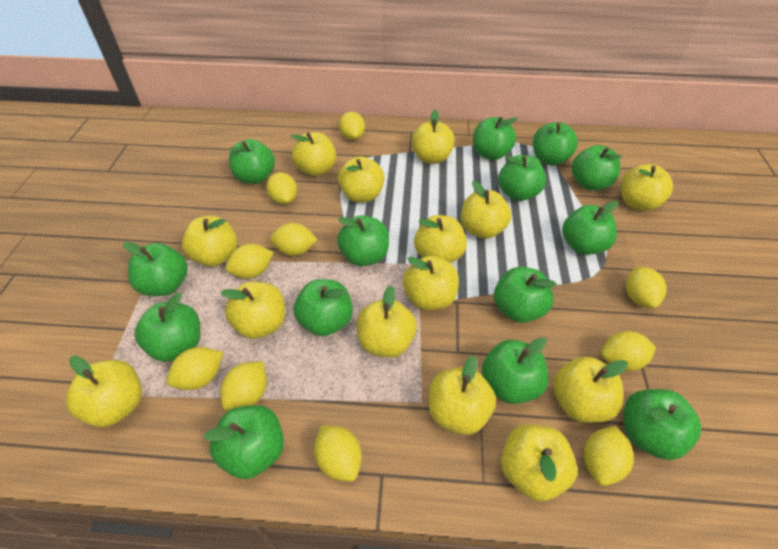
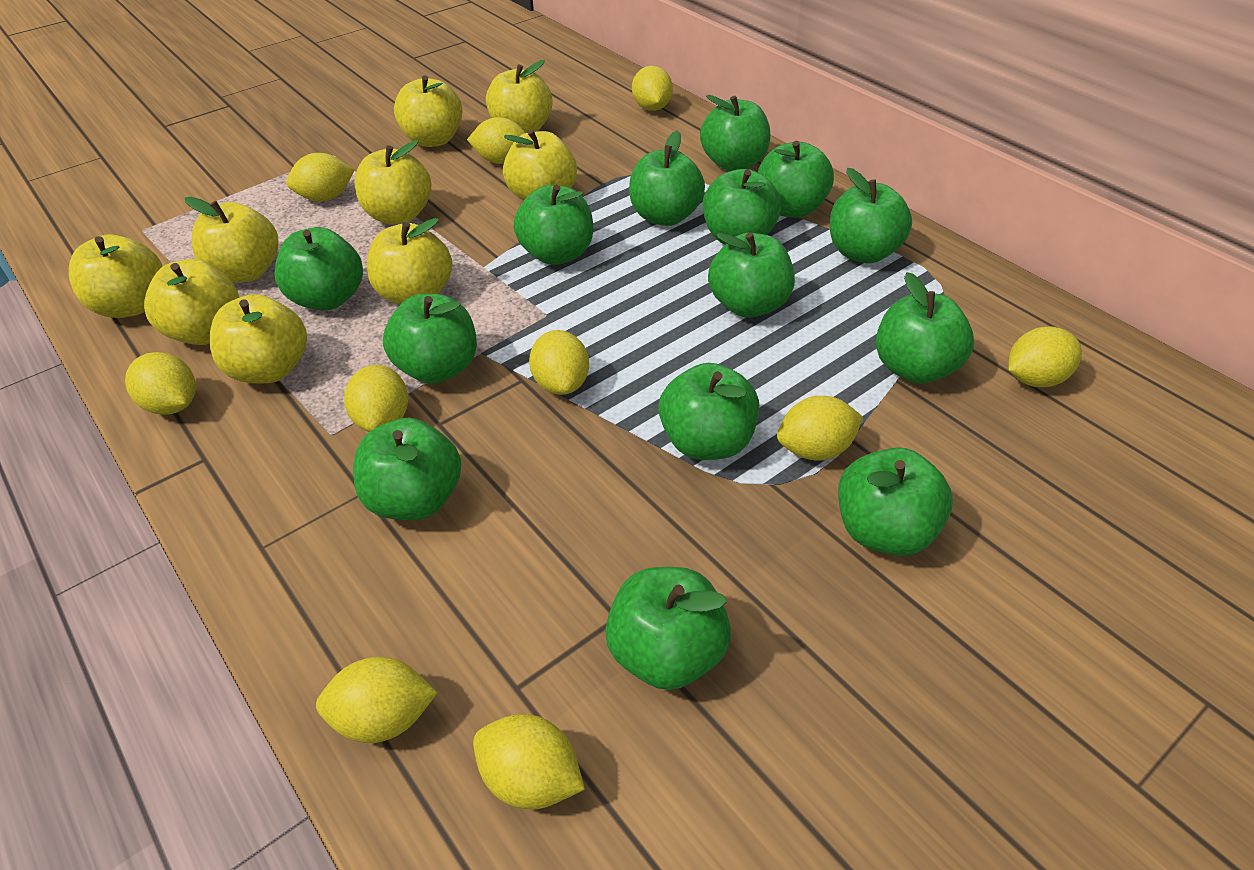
yellow apple: [66,356,142,427] [182,216,237,267] [220,281,285,339] [291,132,336,176] [338,156,385,203] [357,285,417,357] [403,256,459,310] [412,110,455,164] [414,215,467,263] [429,355,496,435] [461,181,512,239] [501,424,577,501] [553,356,628,423] [621,164,673,211] = 14 -> [69,234,163,318] [144,259,240,345] [185,197,278,283] [210,294,307,383] [354,140,431,224] [367,218,452,305] [394,76,463,147] [486,60,553,133] [503,129,577,201] = 9

